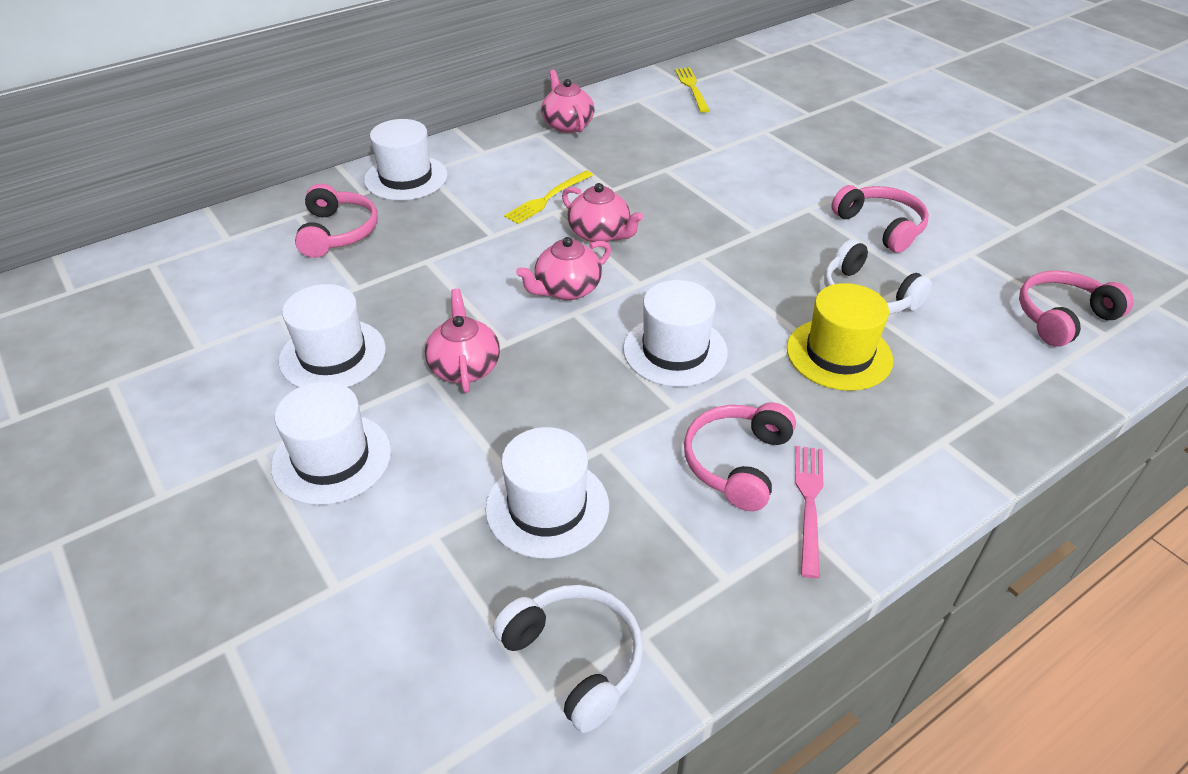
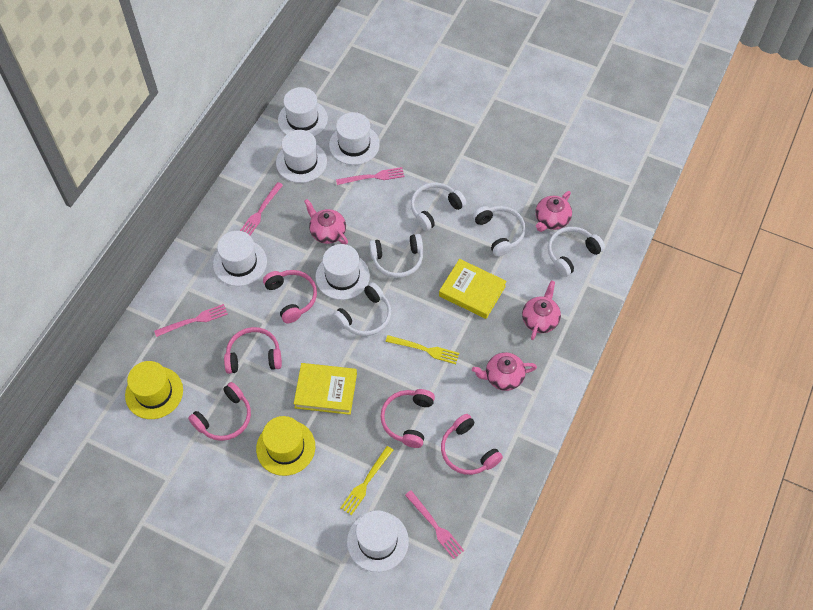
pink fork: [795,446,823,578] = 1 -> [154,304,228,337] [240,182,283,236] [336,167,404,185] [405,490,464,559] = 4
pink headphones: [295,184,378,258] [684,403,796,511] [831,185,929,253] [1019,270,1134,347] = 4 -> [188,382,251,441] [224,327,282,374] [263,270,317,323] [380,389,435,448] [441,414,503,475] = 5
white hat: [271,381,391,505] [279,284,386,387] [364,119,448,200] [485,427,609,559] [623,280,728,387] = 5 -> [213,231,267,286] [276,130,327,183] [278,87,328,137] [315,244,370,300] [329,112,380,165] [347,510,409,572] = 6
white headphones: [493,585,643,733] [824,239,932,314] = 2 -> [332,282,391,336] [369,234,423,278] [411,183,466,231] [473,206,526,257] [548,227,605,277] = 5
yellow book: none = 0 -> [294,363,357,415] [439,259,507,319] = 2
yellow hat: [787,283,893,391] = 1 -> [125,361,183,419] [256,416,315,476] = 2

